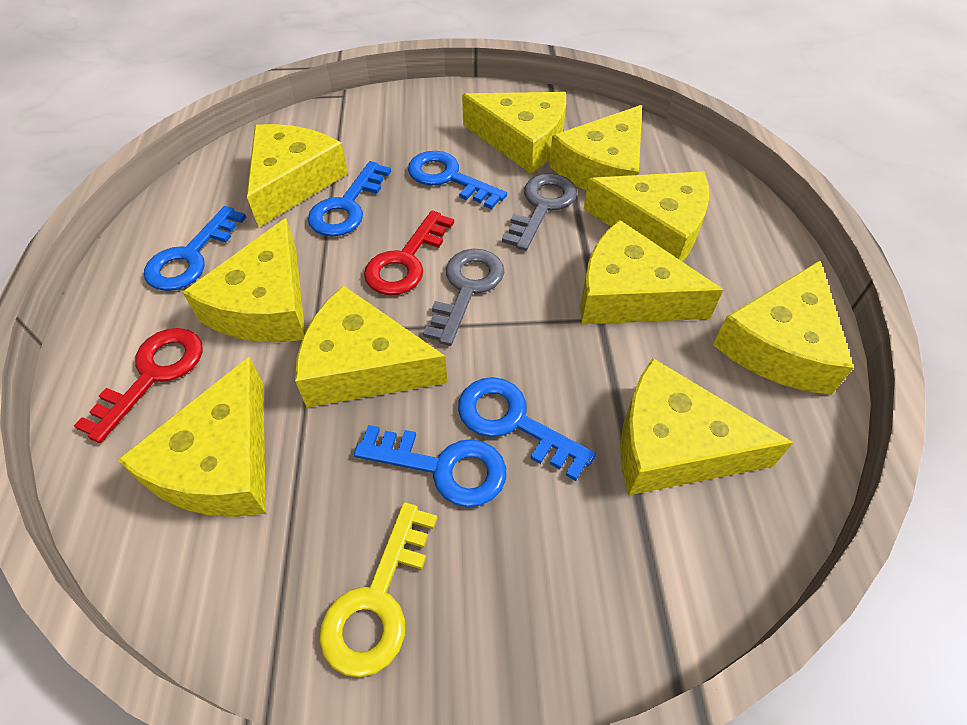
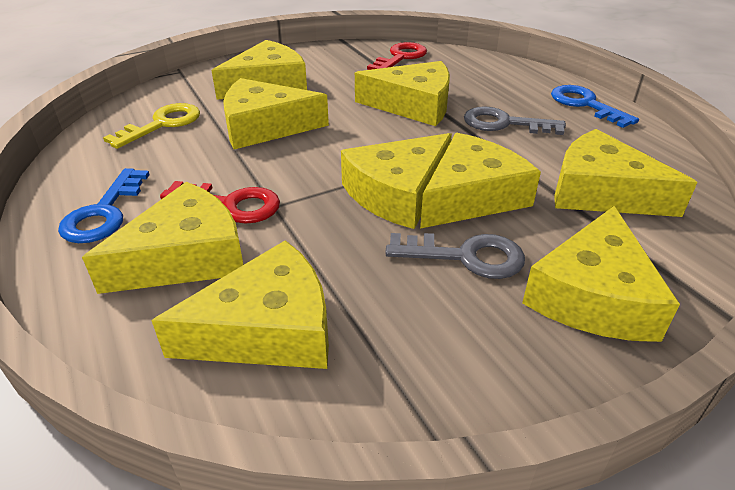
blue key: [144,206,247,291] [308,161,391,237] [354,425,506,507] [408,151,507,209] [458,377,596,481] = 5 -> [58,168,150,243] [551,85,639,128] = 2
yellow cheese: [117,357,266,517] [183,218,305,342] [247,124,348,227] [295,285,448,408] [462,92,566,174] [549,105,642,191] [580,220,723,324] [584,171,709,261] [620,358,793,495] [713,261,854,395] = 10 -> [82,182,243,294] [151,240,329,369] [211,40,307,100] [223,78,329,149] [341,133,452,229] [355,61,450,126] [420,133,541,229] [522,206,680,342] [554,129,697,217] = 9

